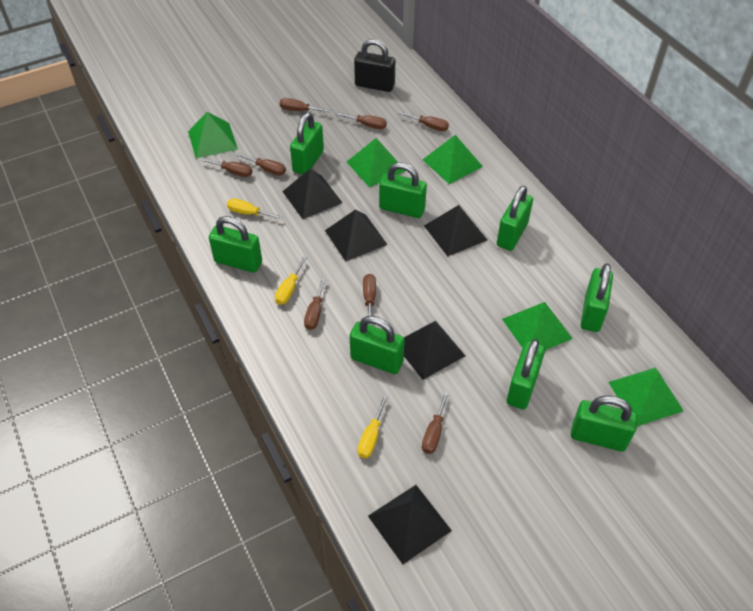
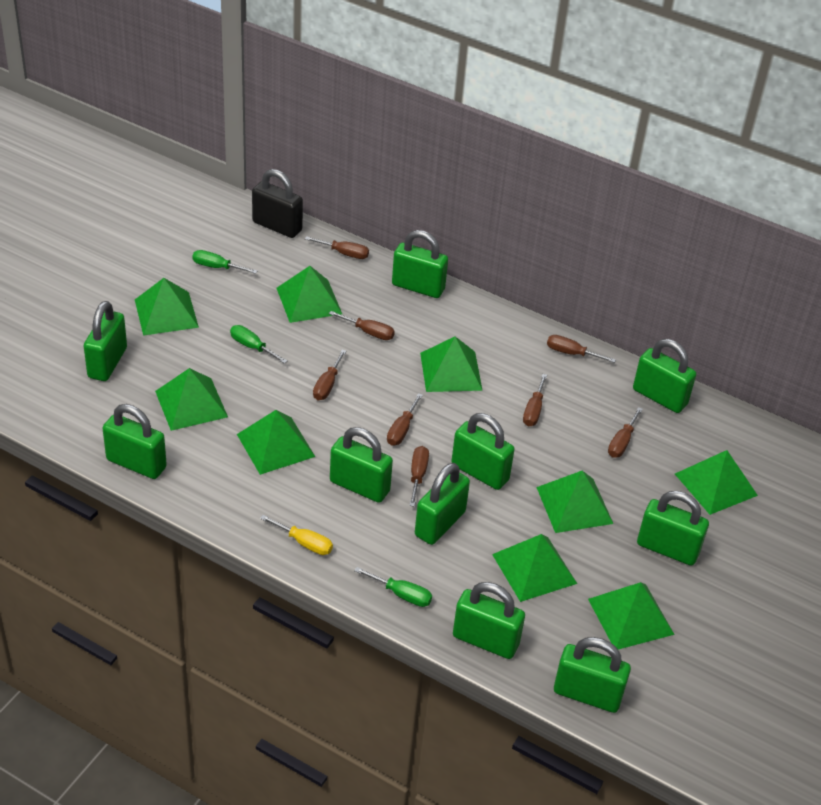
black pyramid: [282,169,343,219] [325,210,388,261] [368,485,452,564] [404,321,466,380] [424,205,487,257] = 5 -> none = 0
green padlock: [209,216,262,273] [290,112,324,175] [350,316,405,374] [379,162,427,218] [497,186,533,251] [507,339,545,410] [571,395,638,452] [581,263,613,332] = 8 -> [84,301,127,381] [102,404,167,479] [330,427,393,503] [392,230,448,298] [415,463,470,545] [451,413,515,490] [453,582,525,659] [554,637,631,713] [633,339,696,413] [637,491,709,566] = 10
green pyramid: [188,112,238,158] [347,138,406,187] [423,135,483,184] [502,302,573,350] [608,368,684,426] = 5 -> [135,278,199,336] [155,368,228,431] [237,410,315,475] [277,266,342,323] [420,336,483,392] [492,534,577,602] [536,471,614,533] [588,582,675,649] [675,450,758,515] = 9
green screwdriver: none = 0 -> [192,250,257,274] [230,325,287,364] [354,567,432,607] = 3
yellow screwdriver: [227,199,283,219] [275,256,307,305] [357,395,388,458] = 3 -> [260,515,333,555] = 1

